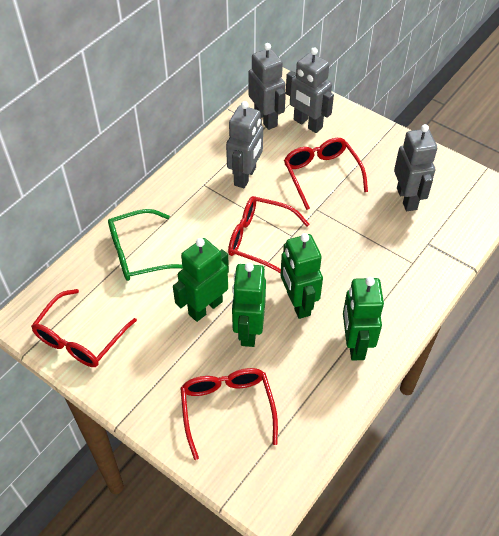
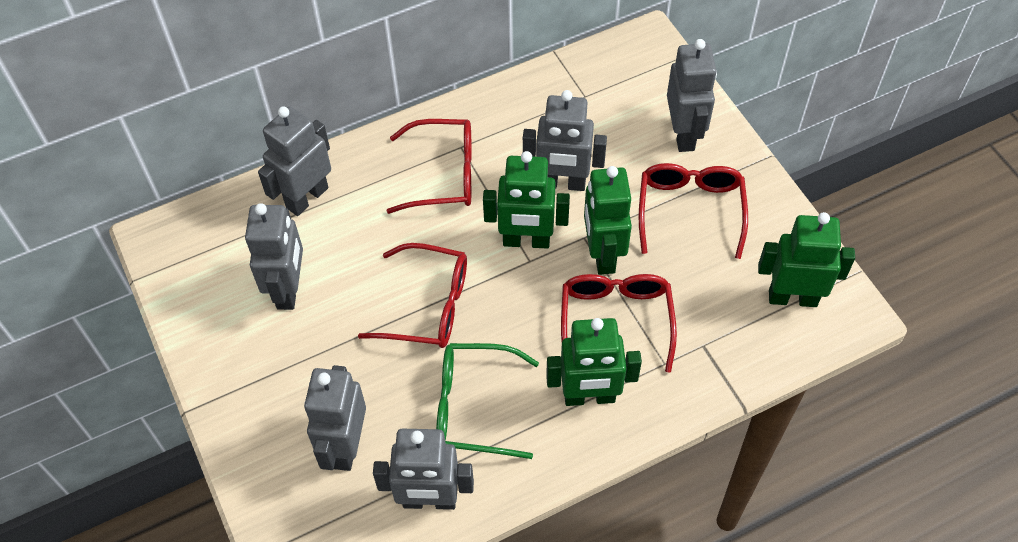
grey robot: [226,101,263,188] [248,43,286,130] [286,47,334,133] [394,124,437,211] = 4 -> [245,203,303,310] [258,106,331,216] [304,365,366,471] [373,429,474,510] [523,90,607,191] [667,39,717,152] = 6

